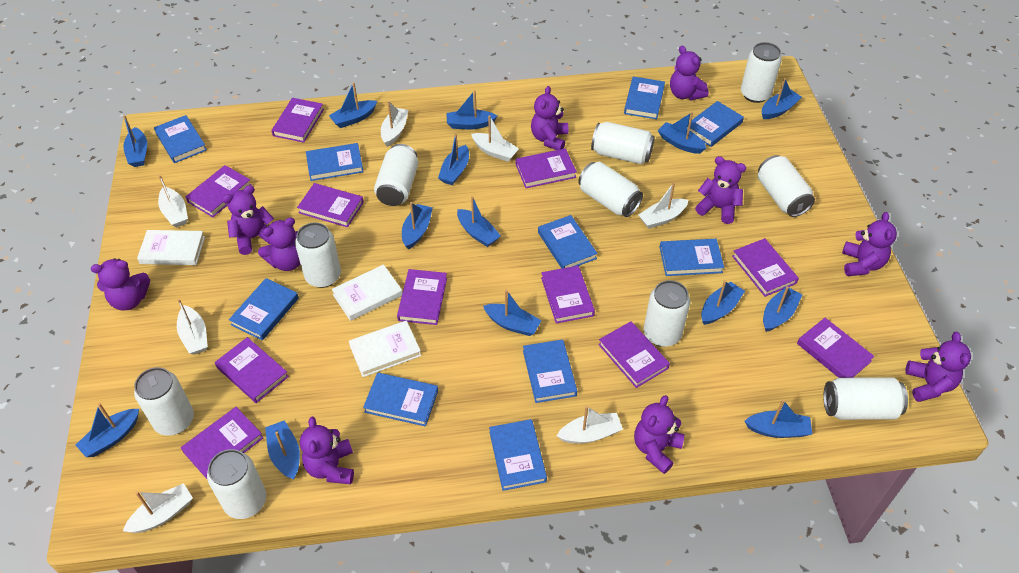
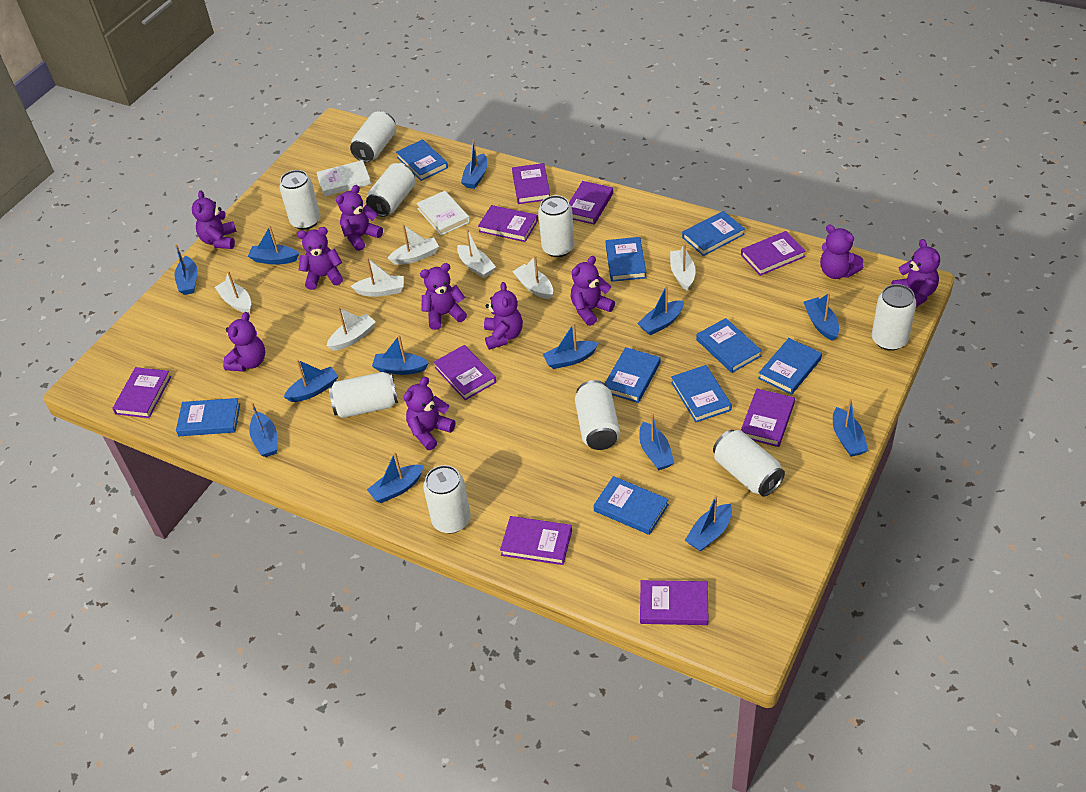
blue boat: [76,403,139,457] [123,115,147,167] [265,420,300,479] [329,82,377,128] [402,202,433,250] [438,133,469,185] [447,90,497,129] [457,196,501,247] [483,290,542,336] [658,112,706,154] [701,280,745,325] [744,399,812,438] [762,78,802,119] [763,286,802,332] = 14 -> [174,244,198,295] [248,226,299,265] [249,402,278,457] [284,359,338,402] [367,452,424,503] [372,335,429,375] [461,139,487,189] [543,323,599,369] [637,285,684,336] [639,413,674,470] [685,495,732,551] [804,293,839,341] [833,399,869,457] = 13
blue book: [154,115,207,163] [229,278,299,341] [306,143,364,181] [363,373,438,427] [489,419,547,491] [523,339,577,403] [538,215,598,269] [624,77,665,119] [659,239,724,276] [687,101,744,147] = 10 -> [176,398,240,436] [396,139,448,181] [593,476,669,535] [605,347,660,403] [606,237,647,282] [671,365,732,422] [682,211,745,256] [696,318,762,373] [758,338,822,395] = 9
purple book: [181,407,263,479] [186,165,252,217] [215,337,289,403] [271,98,324,143] [297,183,364,227] [397,269,447,325] [516,148,577,188] [541,266,595,324] [598,321,670,388] [732,238,799,297] [797,318,875,378] = 11 -> [112,367,171,418] [434,345,496,400] [478,205,538,242] [500,516,572,565] [512,163,550,204] [569,181,613,225] [640,580,709,625] [741,231,806,276] [741,388,795,447] = 9
white book: [137,230,205,265] [331,264,402,321] [349,321,421,377] = 3 -> [316,160,371,197] [416,191,470,235] = 2
white can: [134,367,194,436] [207,449,266,519] [295,222,341,288] [374,144,418,206] [578,162,643,217] [591,122,655,165] [644,280,690,347] [741,42,782,103] [758,155,815,217] [823,377,908,420] = 10 -> [279,170,321,230] [329,372,398,418] [350,111,396,162] [366,163,416,217] [423,465,471,533] [538,195,575,257] [575,380,620,450] [713,430,785,497] [872,284,916,351] = 9

